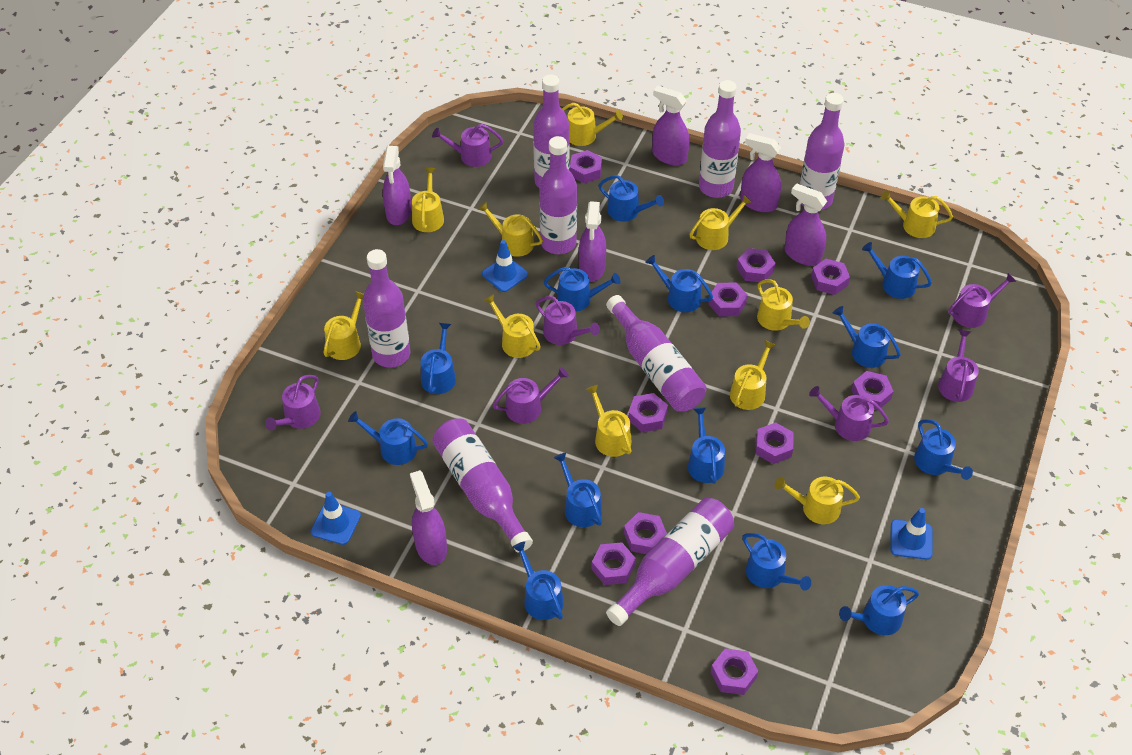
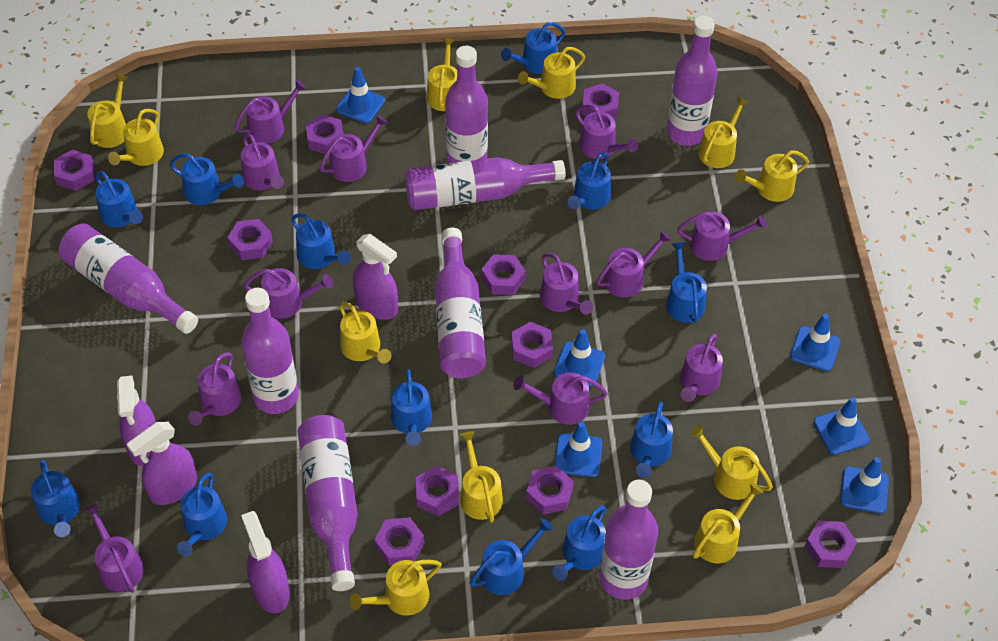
blue traffic cone: [310,492,361,545] [482,240,528,292] [890,508,933,560] = 3 -> [336,67,385,123] [554,329,605,387] [554,422,602,477] [790,314,840,371] [814,397,870,455] [840,457,889,513] = 6
blue watering can: [348,411,428,465] [421,323,456,394] [512,541,564,620] [544,267,620,312] [554,452,602,527] [599,175,664,221] [645,255,713,312] [688,407,725,484] [742,533,811,591] [833,306,901,368] [839,585,919,635] [862,242,932,299] [914,419,973,480] = 13 -> [31,460,80,537] [95,171,143,228] [169,153,244,205] [177,473,227,556] [291,213,351,269] [391,369,432,446] [469,518,553,595] [501,22,565,74] [552,506,606,581] [568,153,611,210] [630,402,673,478] [666,242,707,323] = 12
purple spray bottle: [383,146,412,225] [410,470,447,565] [579,201,606,282] [652,86,689,165] [740,133,781,212] [784,183,827,265] = 6 -> [117,375,156,466] [127,422,197,505] [241,511,290,613] [353,234,398,320] = 4
purple watering can: [265,375,321,431] [432,124,503,167] [493,367,569,424] [536,296,600,345] [809,386,889,441] [938,330,979,402] [948,273,1017,328] = 7 -> [84,503,144,593] [188,352,242,425] [234,80,306,144] [241,134,284,190] [244,268,333,319] [319,115,388,182] [514,372,608,425] [540,253,593,315] [575,104,638,159] [596,231,671,298] [677,212,766,261] [680,334,723,402] = 12

